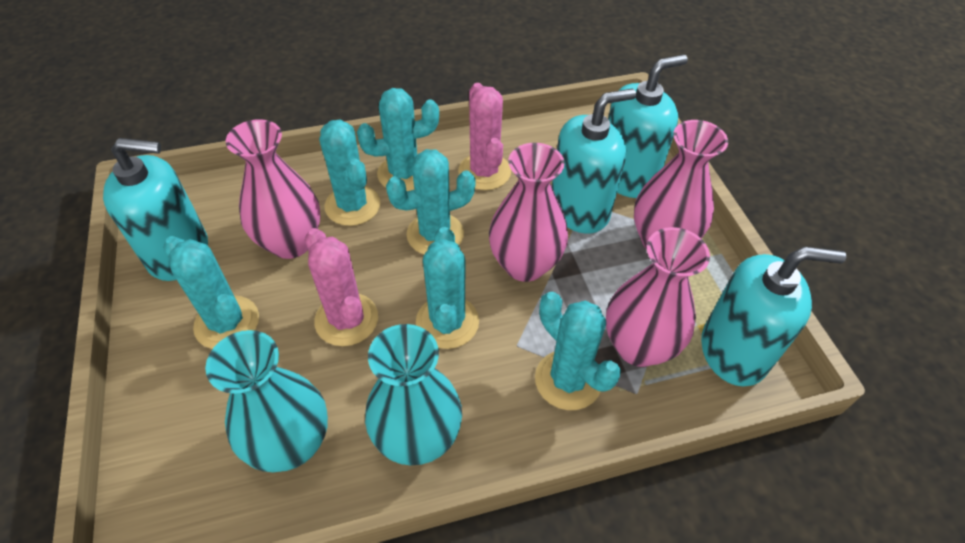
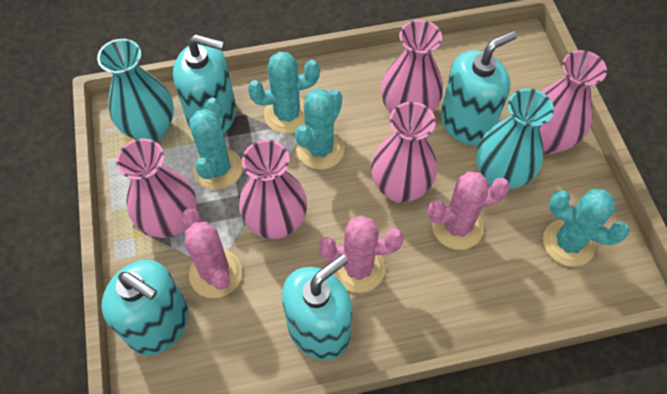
pink cactus: [305,228,378,346] [458,83,511,190] = 2 -> [181,208,242,298] [319,216,404,293] [428,171,510,250] = 3
pink vase: [226,119,320,259] [489,143,568,282] [606,227,710,367] [634,120,728,250] = 4 -> [116,138,196,238] [239,140,307,239] [371,102,437,203] [381,20,443,114] [539,50,607,154] = 5
turquoise cactus: [163,236,259,349] [319,119,380,226] [357,88,439,191] [386,149,475,255] [416,227,479,349] [535,292,621,410] = 6 -> [189,98,243,190] [248,51,320,134] [295,88,345,170] [543,189,630,267] = 4

